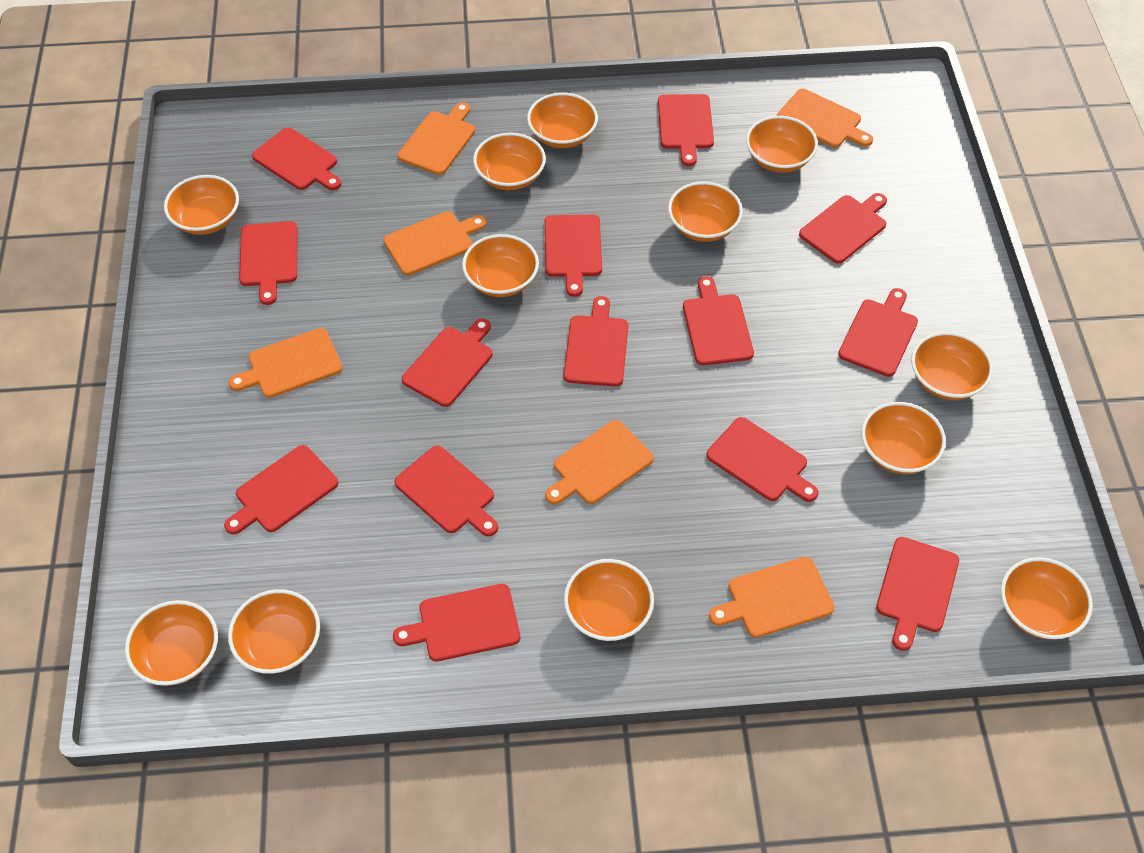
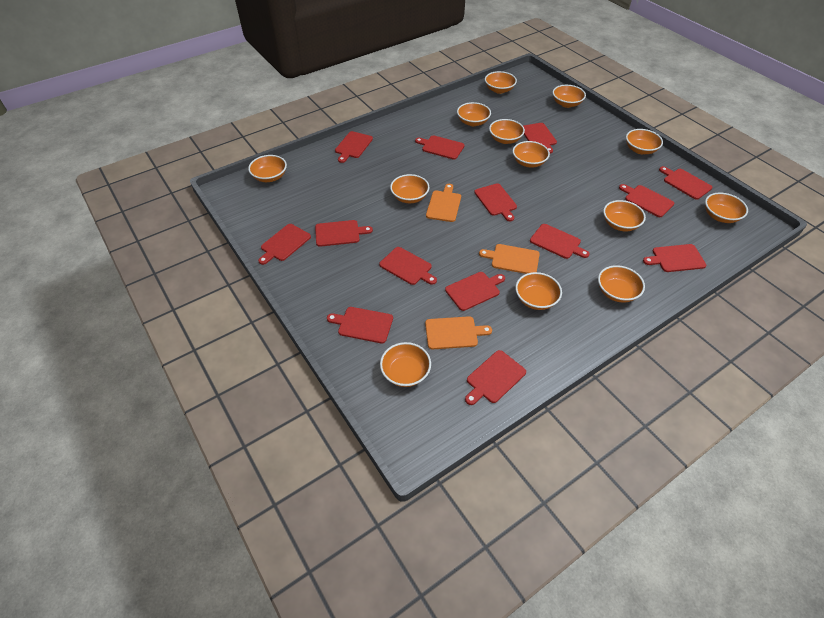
orange bowl: [125,600,218,686] [164,175,239,235] [228,589,320,674] [462,234,539,297] [473,133,546,190] [527,93,598,148] [564,559,654,641] [668,182,743,242] [746,116,818,173] [861,402,946,474] [911,332,993,400] [1001,557,1093,639] = 12 -> [248,155,287,182] [380,342,431,387] [390,174,429,203] [457,102,491,126] [485,71,517,94] [489,119,525,144] [513,141,550,168] [515,272,562,310] [553,85,586,108] [598,265,645,303] [603,200,646,231] [626,129,663,154] [705,192,748,223] = 13
orange cutting board: [229,328,343,398] [383,211,487,275] [398,102,475,175] [545,420,654,504] [709,557,835,638] [777,89,873,147] = 6 -> [425,316,492,349] [426,184,461,222] [479,244,540,274] = 3

